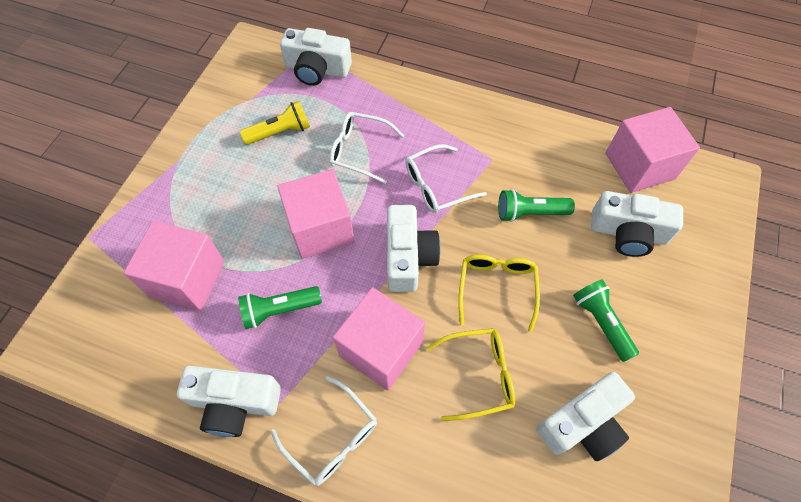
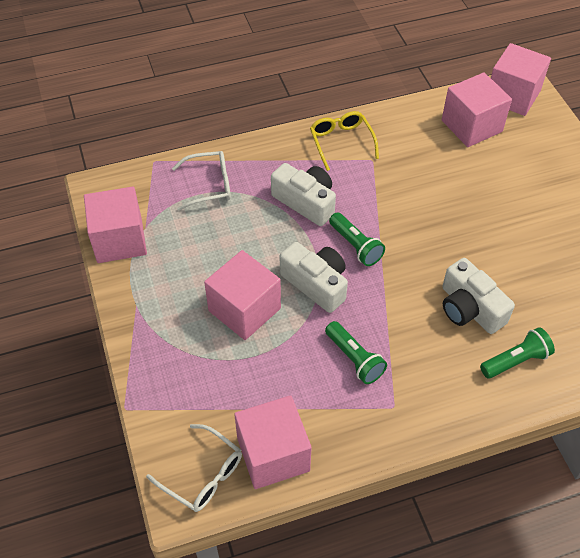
pink cube: [124,221,225,311] [277,169,355,259] [333,287,425,390] [605,107,700,193] = 4 -> [84,187,147,263] [204,250,281,340] [234,395,312,489] [442,72,512,147] [491,43,551,116] = 5
white camera: [177,366,281,437] [280,28,352,86] [387,205,441,292] [536,372,635,461] [591,191,683,257] = 5 -> [271,163,336,226] [280,242,348,313] [442,258,515,334] = 3
white glasses: [271,376,377,486] [329,112,404,184] [405,144,487,213] = 3 -> [146,424,242,512] [172,151,231,211] = 2
yellow flashlight: [240,101,310,145] = 1 -> none = 0
yellow glasses: [427,328,516,421] [458,254,540,332] = 2 -> [310,111,379,171] = 1

